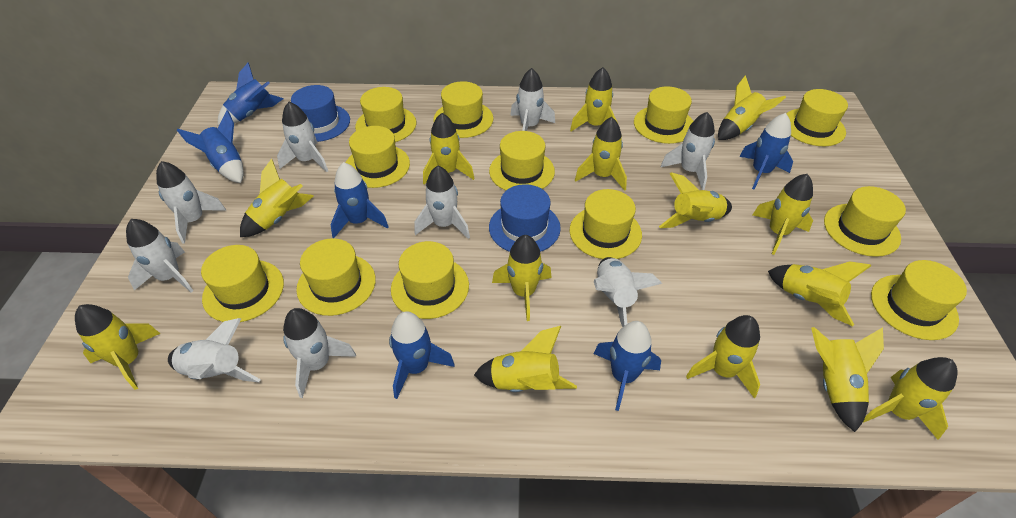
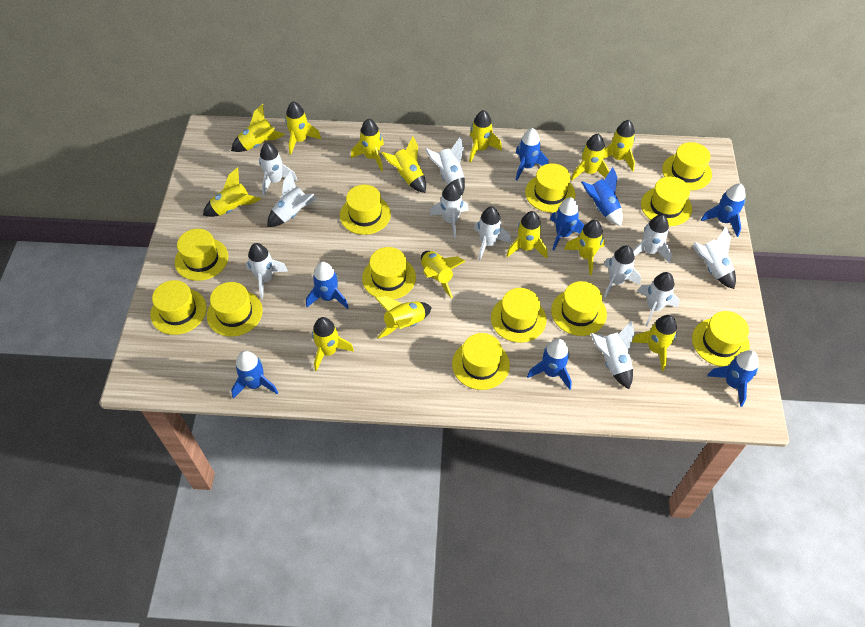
blue hat: [291,85,350,142] [489,184,561,252] = 2 -> none = 0
blue rocket: [177,110,244,183] [218,63,283,126] [330,162,389,238] [389,311,455,399] [594,321,661,411] [739,113,793,190] = 6 -> [231,351,278,399] [306,262,349,309] [516,128,548,180] [527,339,572,390] [550,197,585,250] [581,167,623,226] [701,183,746,237] [707,350,759,407] = 8
white rocket: [126,219,193,293] [156,161,226,244] [168,318,261,382] [277,102,328,172] [283,308,356,398] [414,166,470,239] [510,68,555,131] [594,257,662,327] [660,112,715,190] = 9 -> [246,243,288,299] [259,142,297,196] [267,172,317,227] [425,137,465,195] [430,183,469,238] [474,206,511,260] [590,320,635,389] [603,245,641,298] [633,214,672,263] [637,272,680,326] [692,226,736,289] = 11

